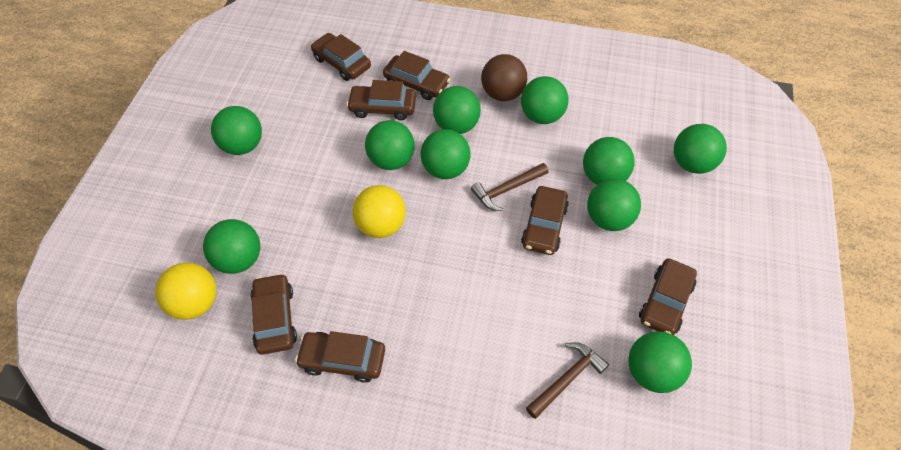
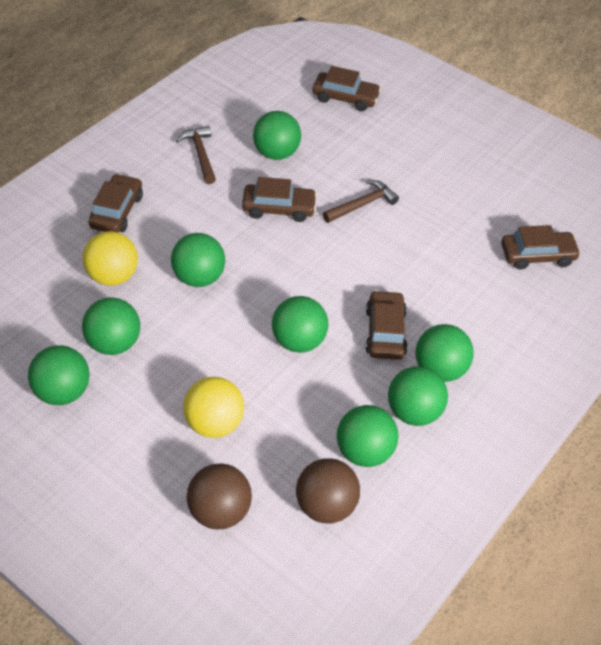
brown ball: [481,54,527,101] = 1 -> [187,464,252,529] [296,458,360,524] = 2
brown car: [250,273,297,355] [295,331,385,383] [311,33,371,81] [346,80,416,120] [383,51,450,100] [521,186,569,255] [639,258,697,335] = 7 -> [89,174,143,232] [242,177,317,222] [312,66,381,111] [365,290,408,360] [501,225,581,270] = 5
green ball: [203,219,260,274] [211,106,262,155] [365,120,415,170] [421,129,470,179] [433,86,481,134] [521,76,569,124] [583,137,635,184] [587,179,641,231] [628,331,692,393] [674,124,727,174] = 10 -> [28,345,90,405] [82,297,140,355] [171,233,225,287] [253,111,301,160] [272,296,328,353] [337,405,399,467] [388,366,448,426] [416,324,474,382] = 8

